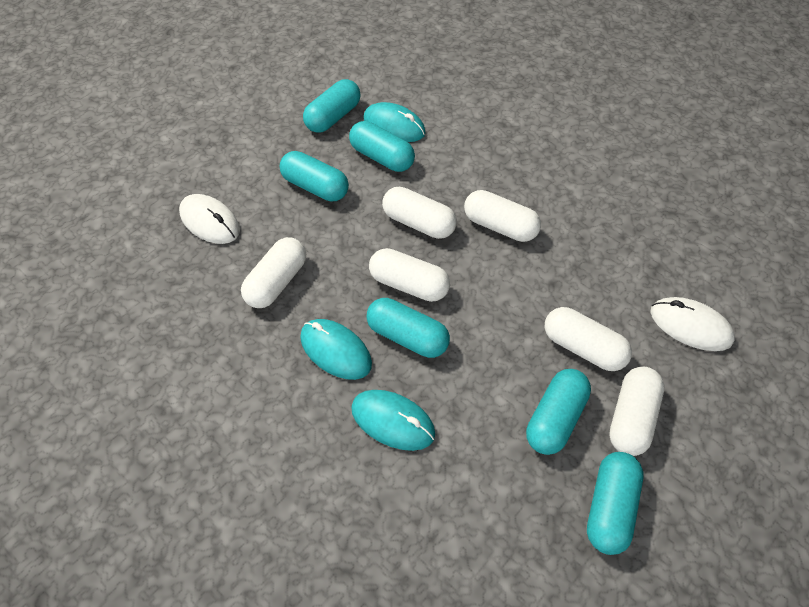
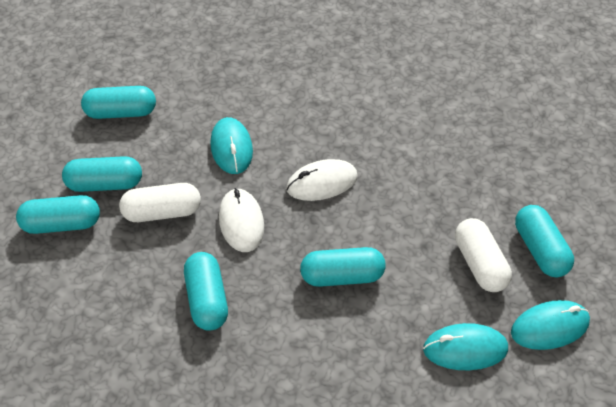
white capsule: [241,237,306,308] [369,248,450,302] [382,187,457,239] [464,190,541,242] [544,307,632,371] [609,366,664,456] = 6 -> [119,183,201,222] [455,218,512,292] = 2

